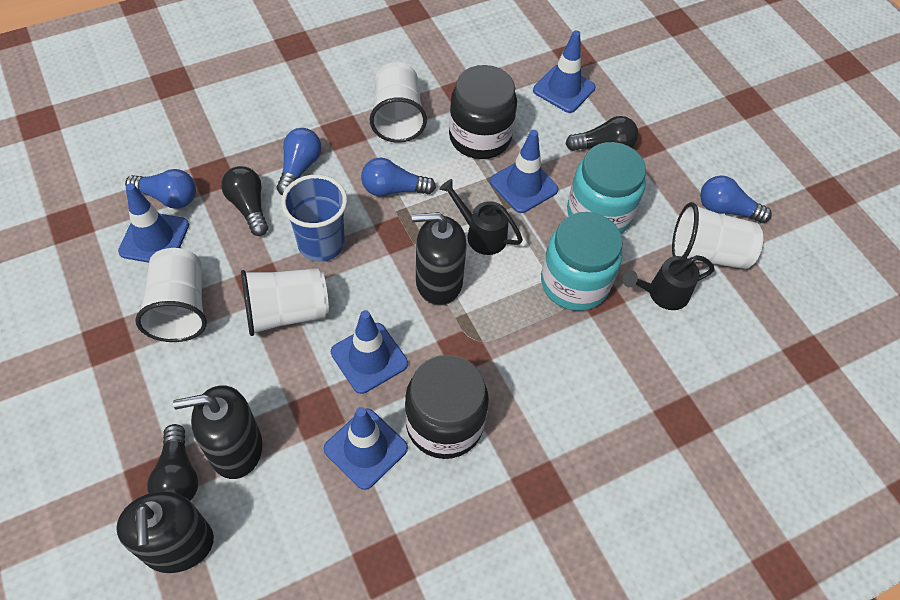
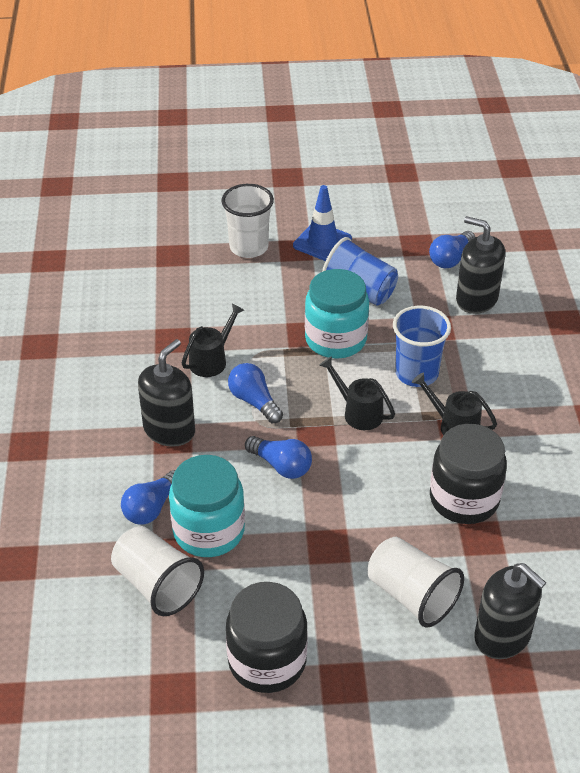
black light bulb: [147,424,198,501] [221,166,268,236] [565,116,638,151] = 3 -> none = 0
black watering can: [439,179,523,255] [623,255,715,310] = 2 -> [182,303,244,377] [319,356,395,430] [412,372,497,435] = 3
blue cup: [281,175,347,262] = 1 -> [322,237,398,305] [393,306,451,387] = 2
blue traffic cone: [118,183,189,263] [323,407,408,490] [331,310,408,394] [490,130,559,213] [533,30,595,113] = 5 -> [293,185,352,261] = 1
white cup: [135,248,207,342] [241,268,329,336] [370,62,427,143] [672,202,763,269] = 4 -> [111,526,204,616] [221,184,274,258] [368,537,464,628] = 3

